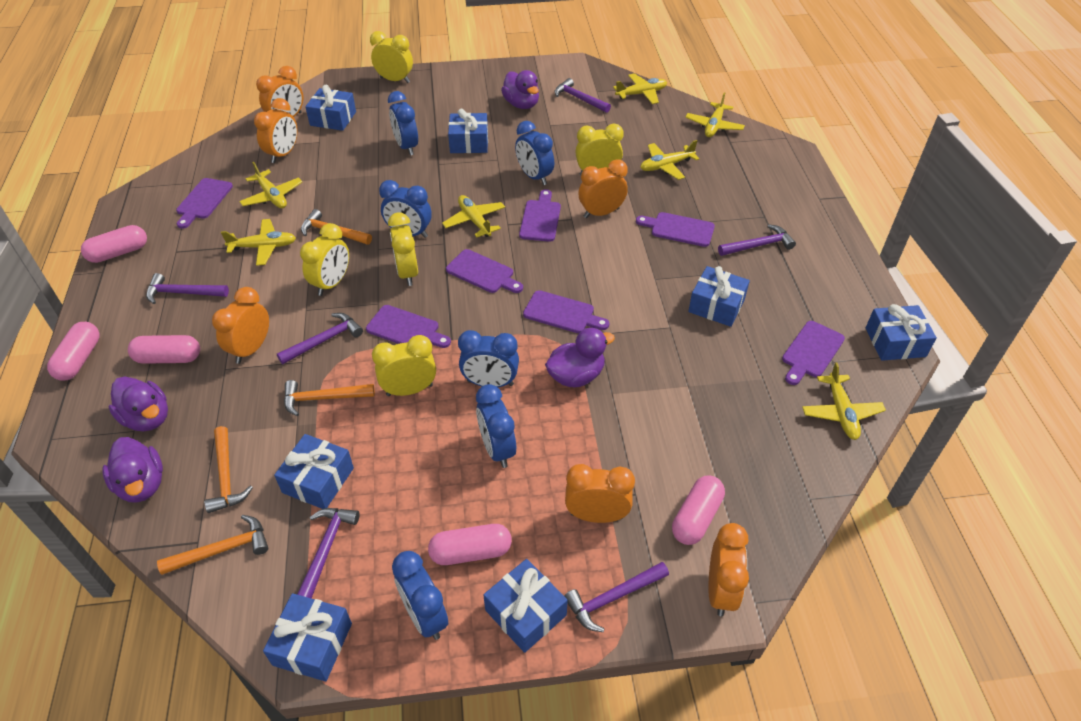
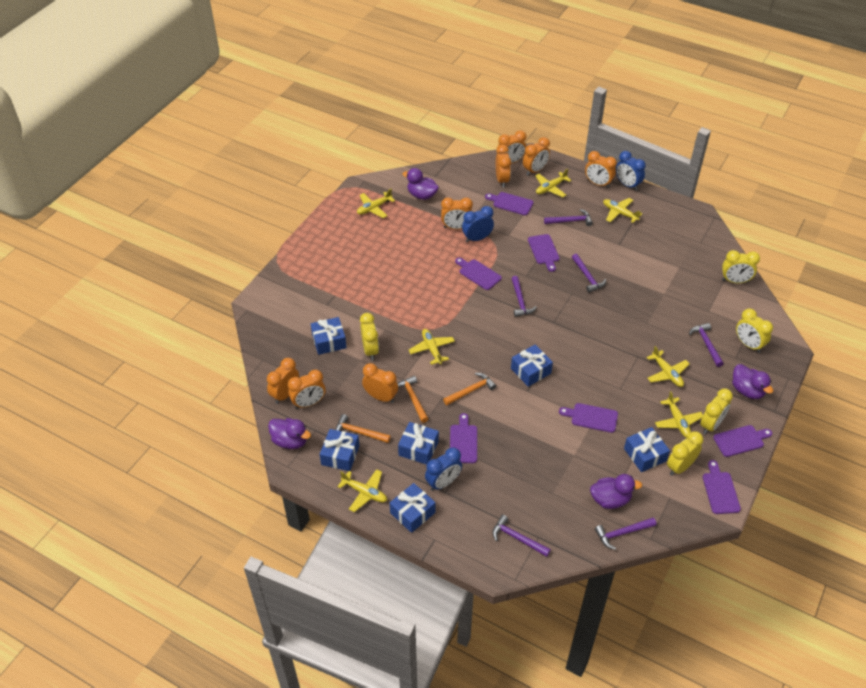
blue clock: [379,180,432,238] [388,91,418,156] [392,551,448,640] [458,330,519,387] [476,384,516,468] [515,121,554,185] = 6 -> [425,447,462,491] [462,206,494,242] [616,151,646,191] = 3
blue gift: [263,593,352,681] [274,434,354,509] [305,85,356,131] [448,109,488,153] [483,559,568,653] [688,266,750,327] [866,304,937,361] = 7 -> [311,317,347,355] [320,429,359,471] [390,483,436,533] [398,422,439,465] [511,345,553,387] [624,427,670,472] = 6
orange clock: [212,287,269,364] [254,98,298,163] [256,66,303,117] [565,464,635,523] [579,159,628,218] [709,523,749,617] = 6 -> [267,358,299,404] [288,369,326,409] [362,363,398,403] [441,197,473,230] [496,145,511,187] [497,130,526,164] [523,137,550,176] [585,151,617,188] = 8
orange hammer: [157,515,268,575] [205,426,253,513] [284,380,375,416] [301,209,372,245] = 4 -> [336,414,391,443] [397,376,429,423] [443,373,496,405] = 3
pink capsule: [47,322,100,381] [81,225,147,263] [128,335,200,364] [428,524,512,565] [672,476,725,545] = 5 -> none = 0

